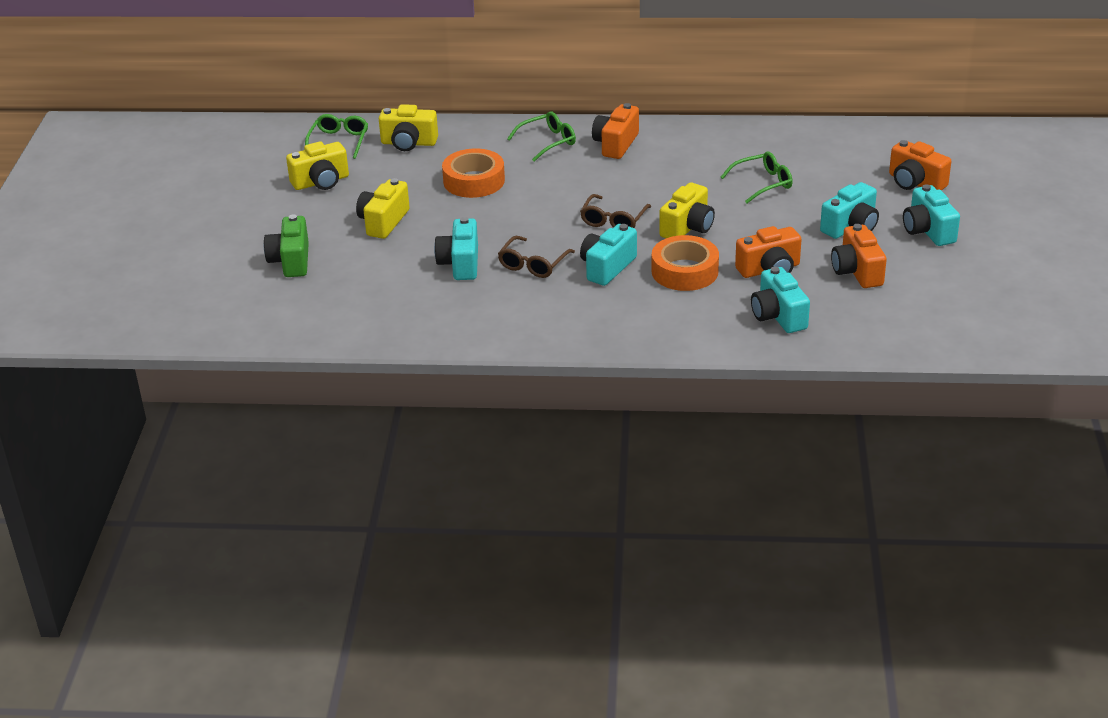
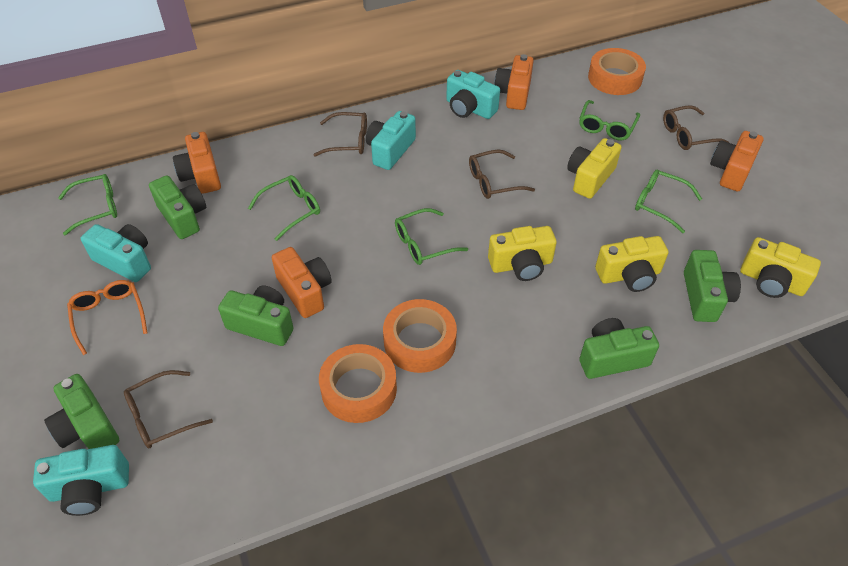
brown glasses: [498,236,575,278] [580,194,651,228] = 2 -> [124,370,213,448] [314,112,367,157] [469,149,535,199] [663,105,729,150] = 4
green camera: [264,214,309,277] = 1 -> [44,374,119,449] [149,175,206,239] [218,286,294,346] [579,318,659,379] [684,250,741,322] = 5
green glasses: [305,114,368,159] [507,111,576,161] [721,152,793,203] = 3 -> [58,174,117,235] [248,175,320,241] [395,208,468,265] [579,100,640,140] [635,169,702,233] = 5
orange glasses: none = 0 -> [67,280,147,355] = 1
orange tape: [442,148,505,198] [652,235,719,291] = 2 -> [319,344,397,423] [383,299,457,373] [588,48,646,95] = 3
turquoise camera: [434,217,478,280] [580,224,637,286] [751,267,810,333] [820,182,879,239] [903,184,960,246] = 5 -> [33,445,129,516] [81,224,151,282] [366,111,416,170] [446,70,500,119] = 4

